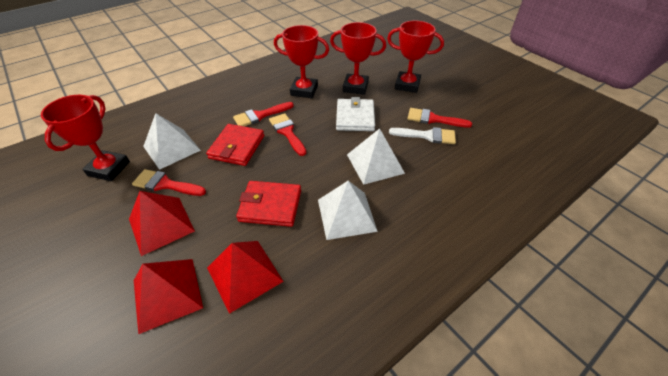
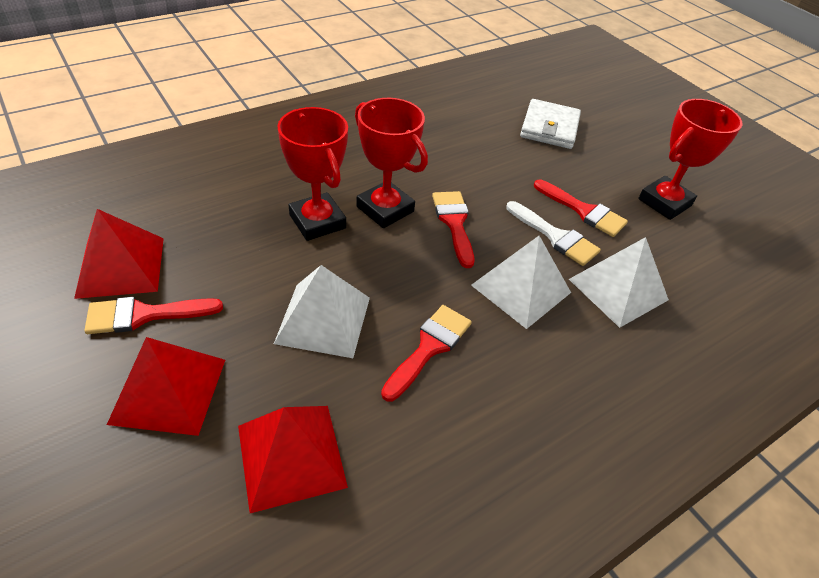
red trophy: [41,95,130,181] [274,25,329,98] [330,22,386,95] [387,20,444,93] = 4 -> [277,107,348,241] [355,98,428,228] [638,99,743,220] = 3
red wallet: [206,124,264,166] [236,181,301,227] = 2 -> none = 0

